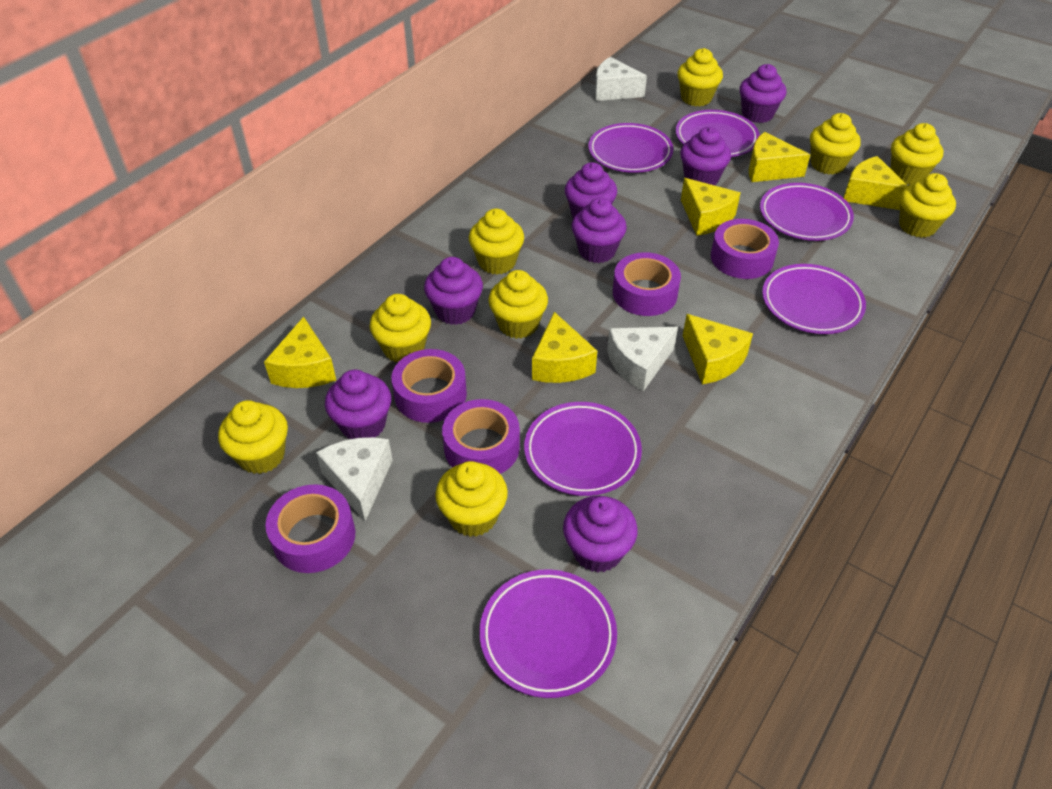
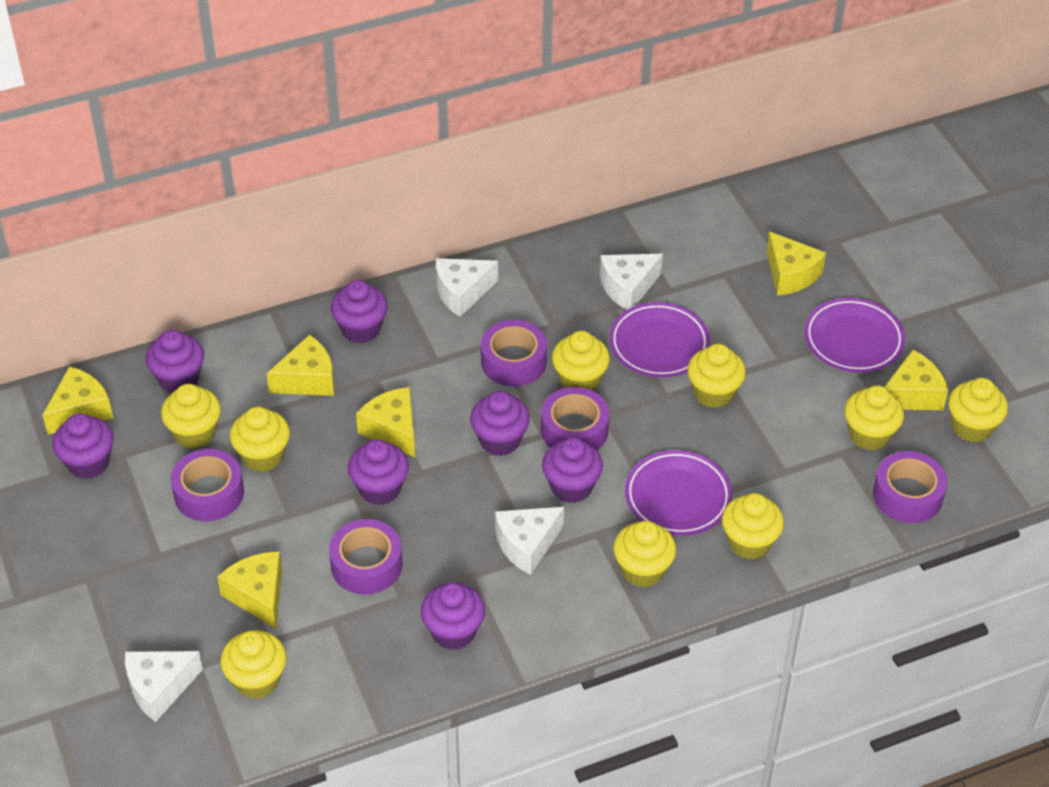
purple plate: [480,569,617,698] [524,402,642,496] [588,123,674,173] [675,110,760,157] [760,183,854,241] [762,264,866,334] = 6 -> [609,302,710,378] [625,450,732,536] [804,298,905,373] = 3
white cheese: [316,437,393,521] [595,57,647,101] [607,327,678,391] = 3 -> [125,651,203,722] [436,258,498,317] [495,507,564,575] [600,254,663,310] = 4

